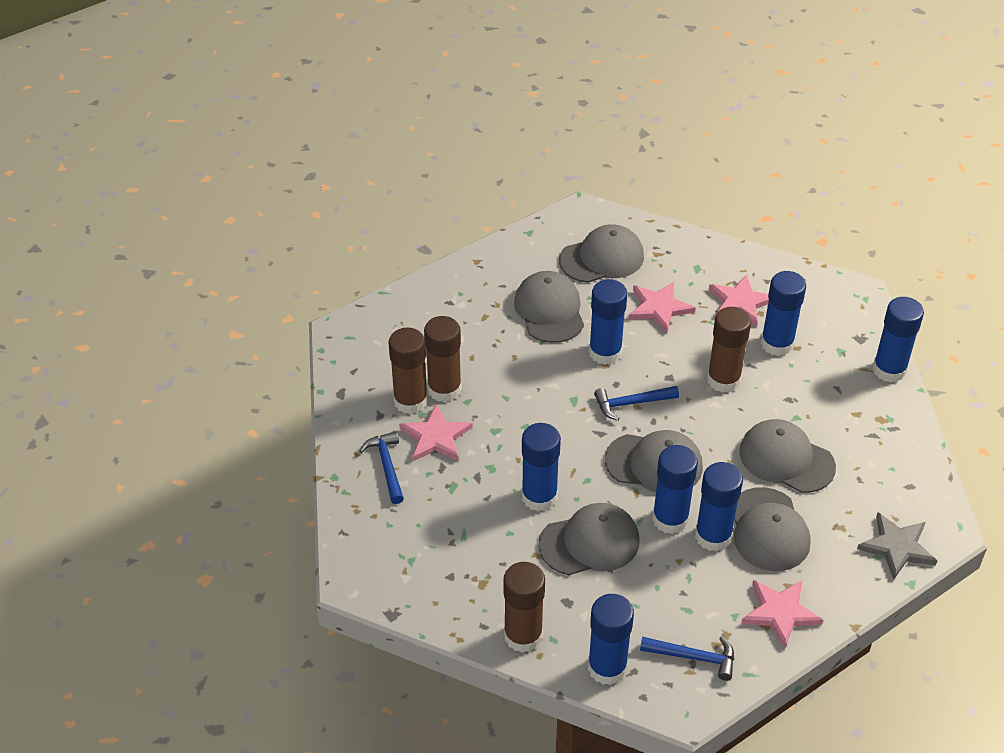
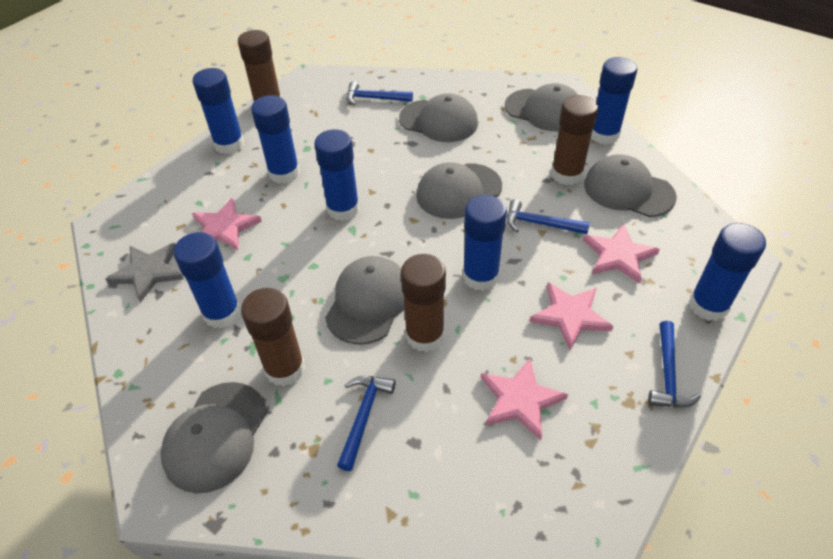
blue hammer: [359,431,404,504] [594,386,679,420] [640,636,734,681] = 3 -> [337,376,396,471] [346,81,413,105] [507,199,590,234] [648,321,701,407] = 4

